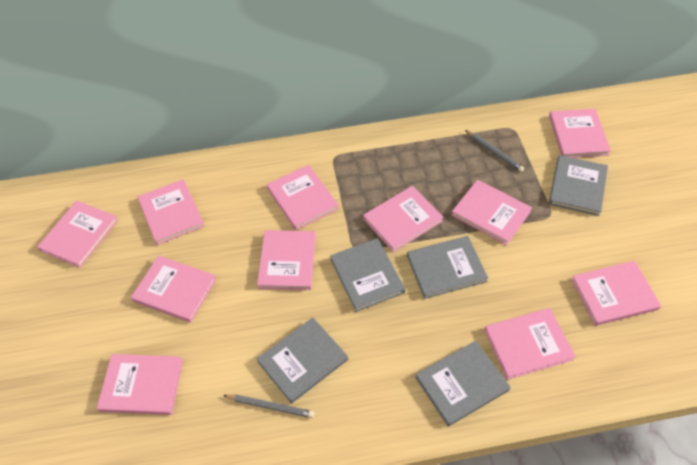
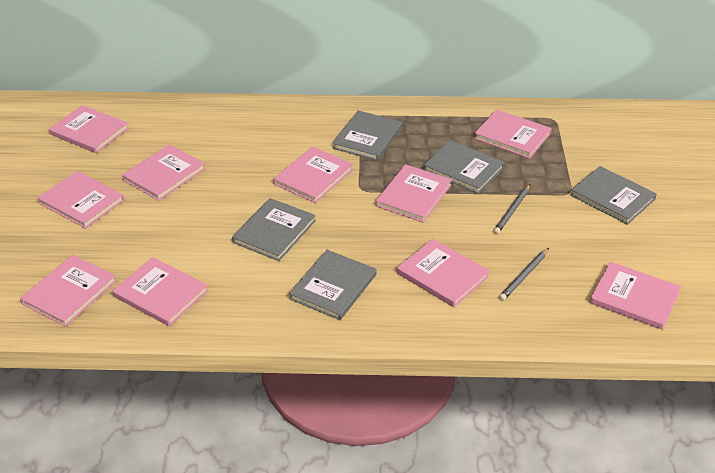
pink book: [37,201,118,268] [97,354,183,415] [131,255,217,323] [138,179,205,245] [257,230,316,290] [267,165,339,230] [363,186,444,252] [451,180,532,245] [484,308,576,380] [549,109,611,158] [571,261,661,326] = 11 -> [20,255,117,327] [38,171,124,229] [49,105,129,153] [113,257,208,326] [122,144,206,201] [274,147,353,203] [376,164,452,223] [397,239,489,307] [474,109,552,158] [590,262,681,330] = 10

